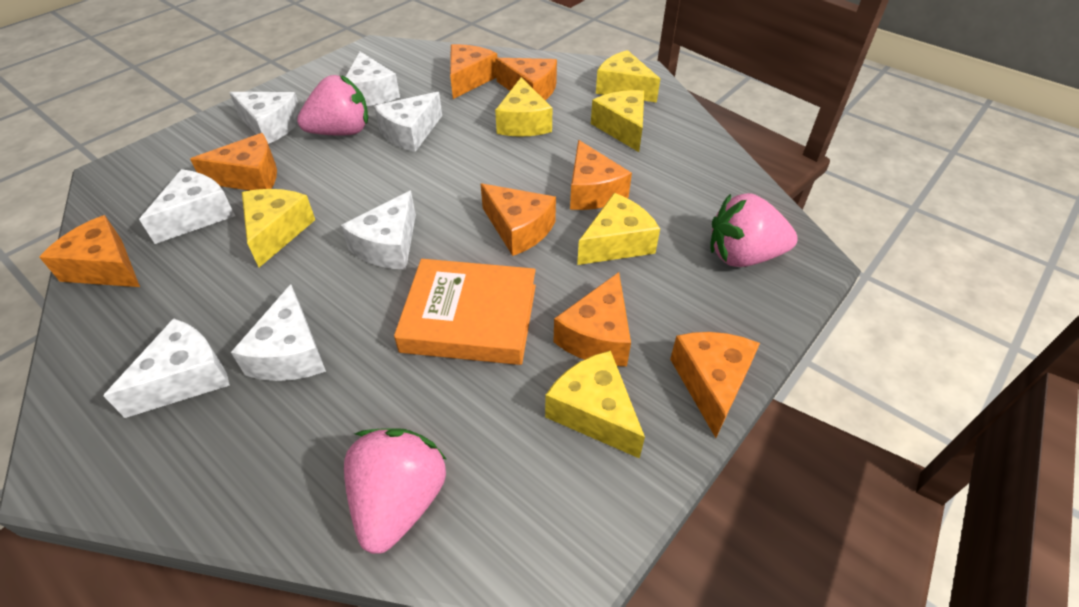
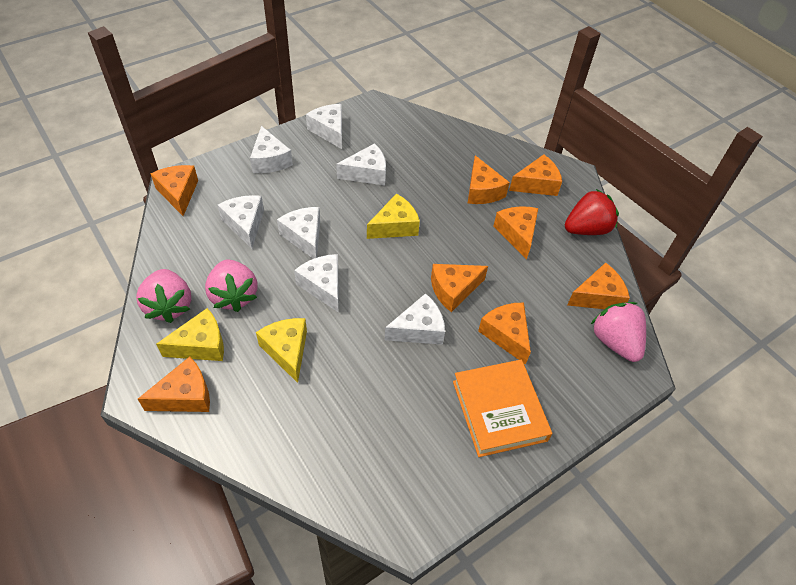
red strawberry: none = 0 -> [565,189,619,235] = 1
yellow cheese: [242,189,315,267] [495,77,552,137] [545,351,645,459] [577,193,660,265] [591,90,644,152] [596,50,660,102] = 6 -> [156,308,224,361] [256,318,307,383] [367,193,420,239] = 3

